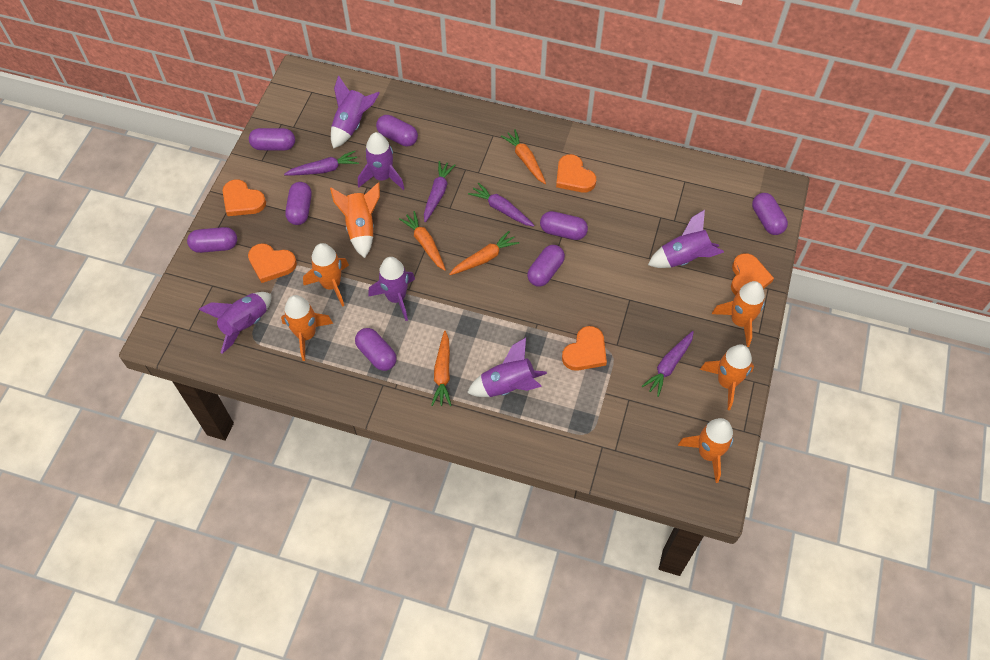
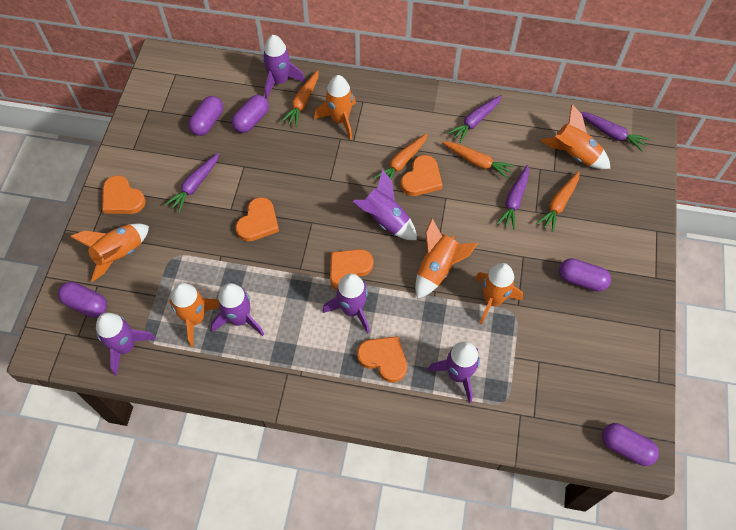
purple capsule: [187,227,237,253] [249,128,295,151] [285,182,312,225] [355,328,397,371] [376,115,418,146] [527,245,565,287] [540,211,588,240] [752,193,788,235] = 8 -> [58,282,107,317] [188,96,223,136] [232,95,269,133] [559,258,611,291] [602,423,659,466] = 5

